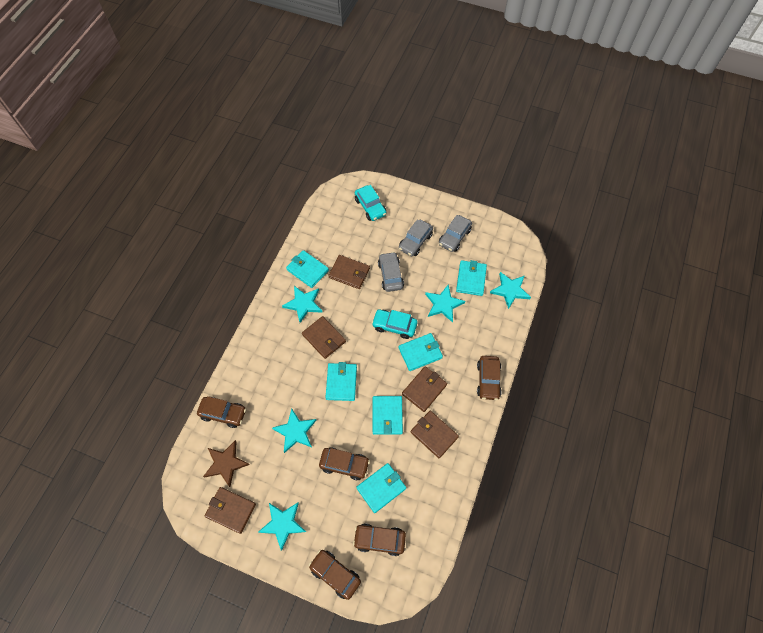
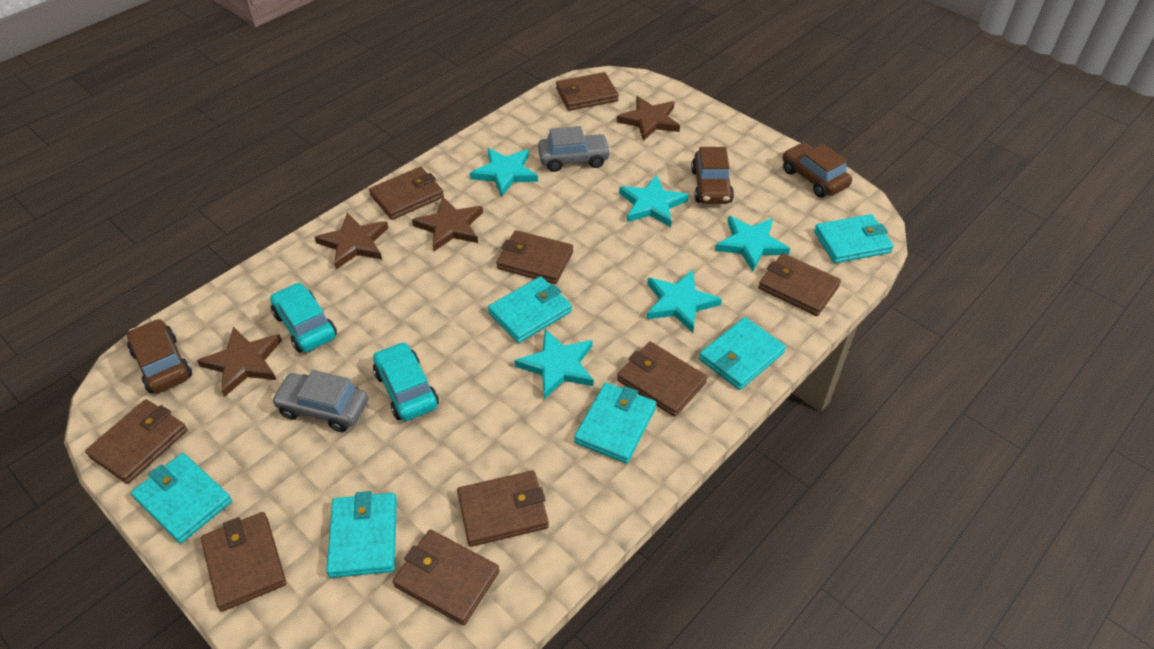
brown car: [197,396,246,428] [309,550,361,600] [319,447,370,480] [353,524,406,556] [477,356,502,400] = 5 -> [127,319,192,394] [691,147,734,204] [783,143,852,197] = 3
brown star: [203,440,250,487] = 1 -> [197,327,282,397] [314,213,389,269] [412,197,483,251] [617,96,680,141] = 4
brown wallet: [205,487,256,534] [302,316,346,359] [328,255,370,289] [402,366,447,412] [411,411,459,458] = 5 -> [85,399,187,484] [201,512,286,612] [369,167,444,220] [393,530,500,625] [457,471,549,547] [496,230,573,284] [556,72,619,111] [617,342,707,417] [758,253,841,316] = 9
grey car: [378,252,404,292] [399,219,433,257] [439,215,472,252] = 3 -> [271,370,368,432] [538,126,611,172] = 2

